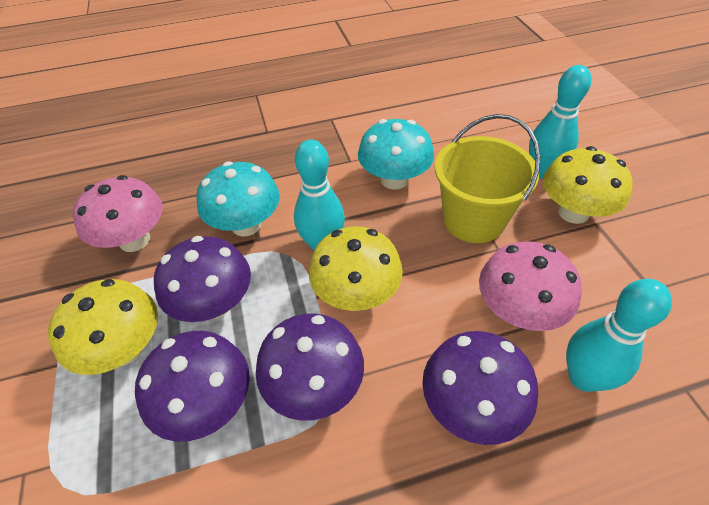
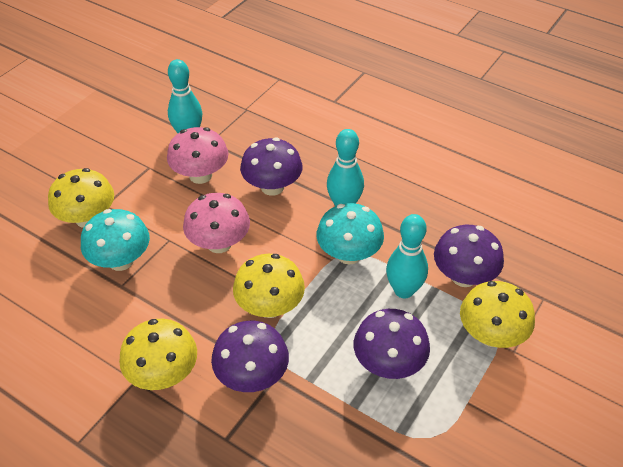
yellow bucket: [435,114,541,243] = 1 -> none = 0
yellow mushroom: [48,279,158,375] [309,226,403,311] [543,146,633,224] = 3 -> [48,168,114,228] [119,319,197,390] [233,254,305,318] [460,281,535,348] = 4

